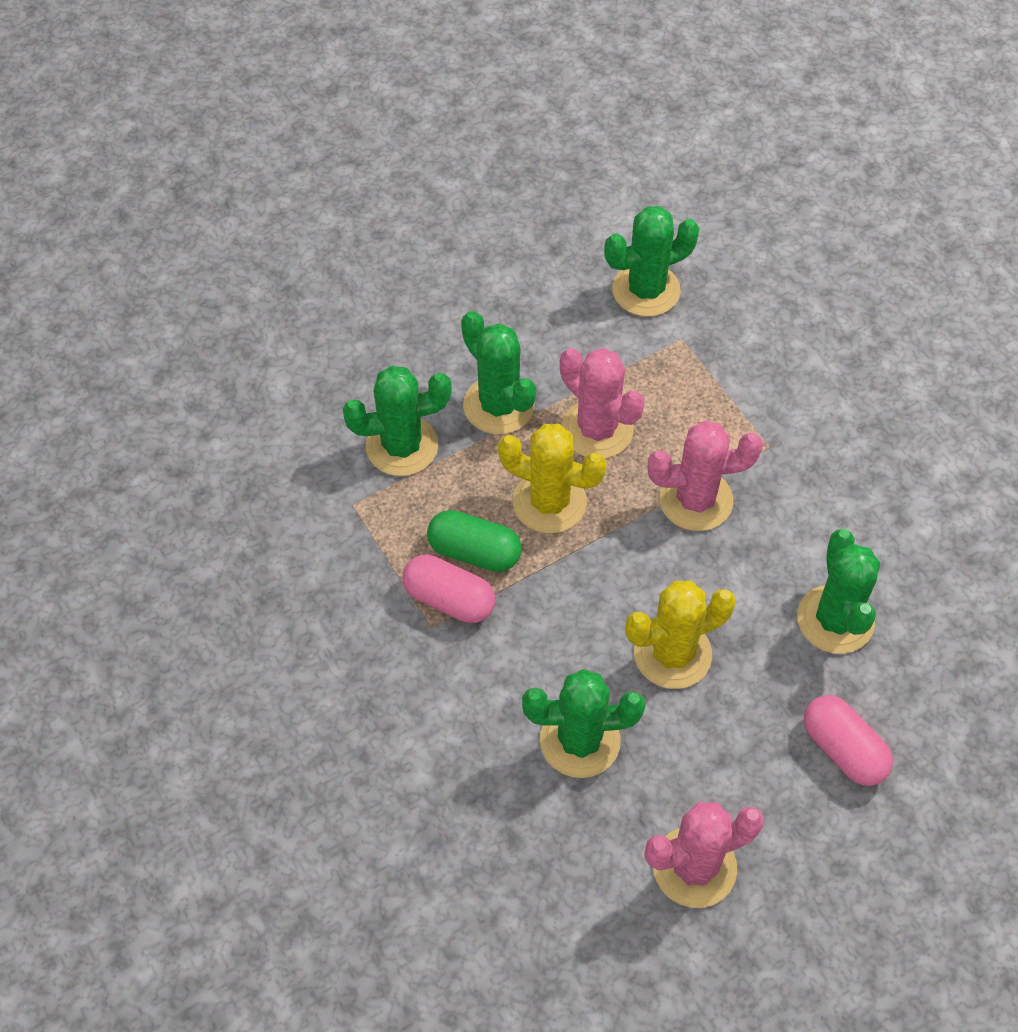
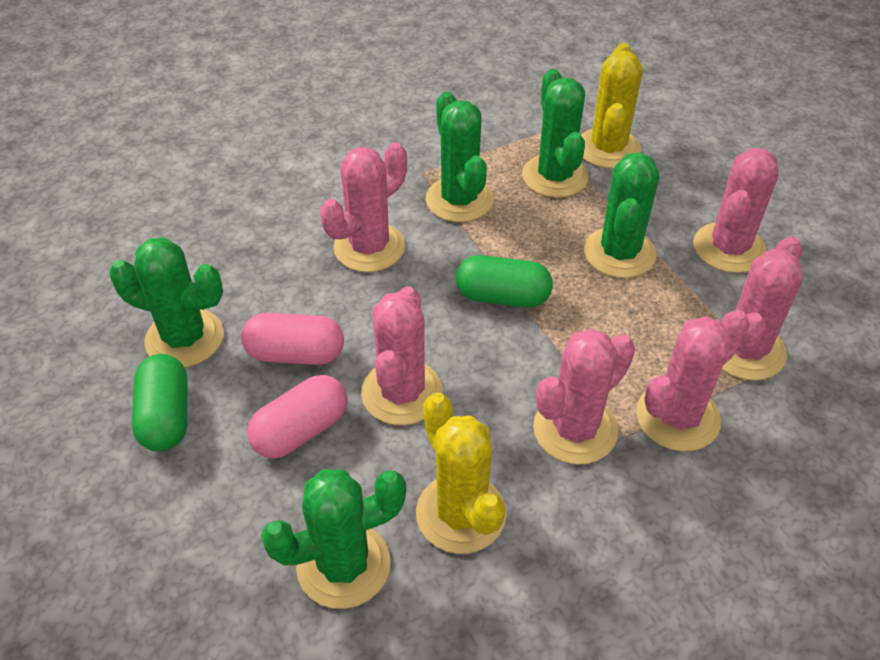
green capsule: [427,510,522,572] = 1 -> [132,354,187,451] [456,255,553,308] = 2
pink cactus: [560,348,645,459] [644,802,764,908] [647,421,763,531] = 3 -> [320,142,407,272] [361,286,443,425] [533,328,635,464] [636,310,750,452] [694,148,779,273] [722,236,803,381] = 6

